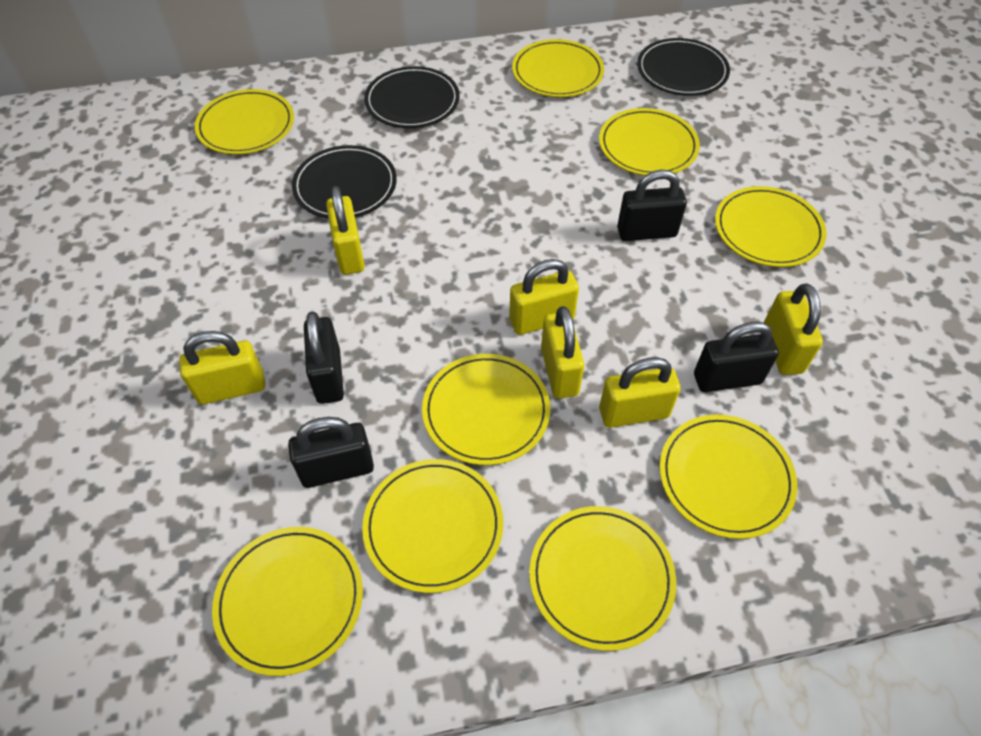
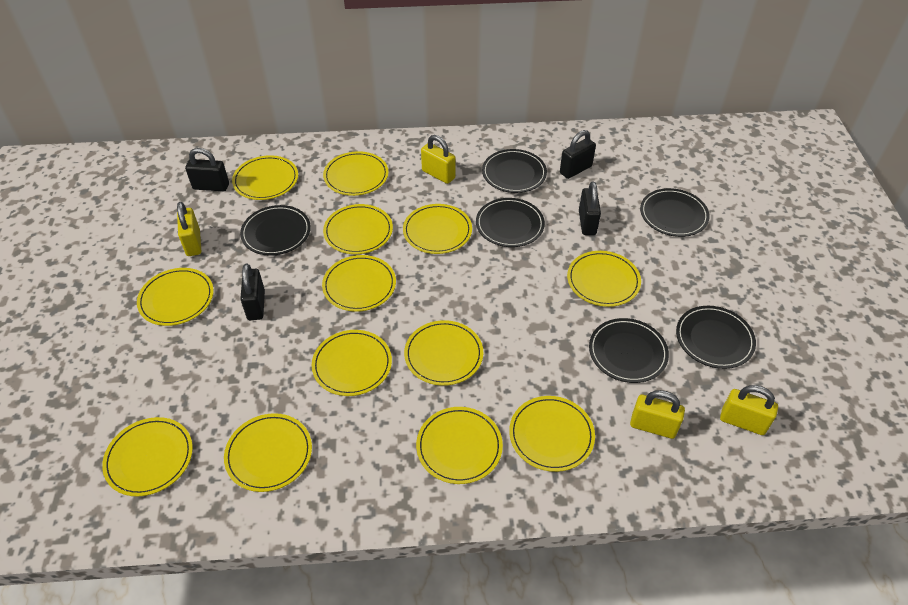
black plate: [292,145,397,219] [364,66,459,128] [637,38,730,96] = 3 -> [240,205,311,256] [476,198,545,247] [482,149,547,193] [589,318,669,383] [640,188,710,237] [676,306,756,369] = 6
yellow padlock: [179,331,265,405] [326,186,365,275] [509,259,579,335] [541,306,584,398] [599,357,681,428] [764,283,823,375] = 6 -> [177,202,201,256] [421,135,456,184] [630,390,685,439] [720,385,778,435] = 4
yellow plate: [195,89,294,154] [212,527,363,676] [362,459,503,593] [422,354,550,465] [512,39,604,97] [529,506,676,651] [599,108,700,175] [660,415,797,539] [715,186,827,267] = 9 -> [102,417,193,496] [137,268,214,326] [224,413,312,492] [232,155,298,200] [312,330,392,396] [322,255,396,312] [323,151,389,196] [323,204,393,254] [403,204,472,254] [404,320,483,386] [416,407,503,484] [509,396,595,472] [567,251,641,307] = 13

